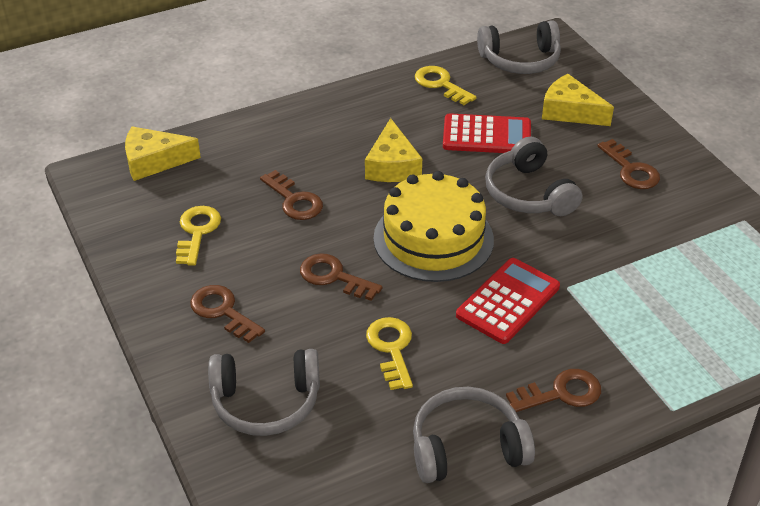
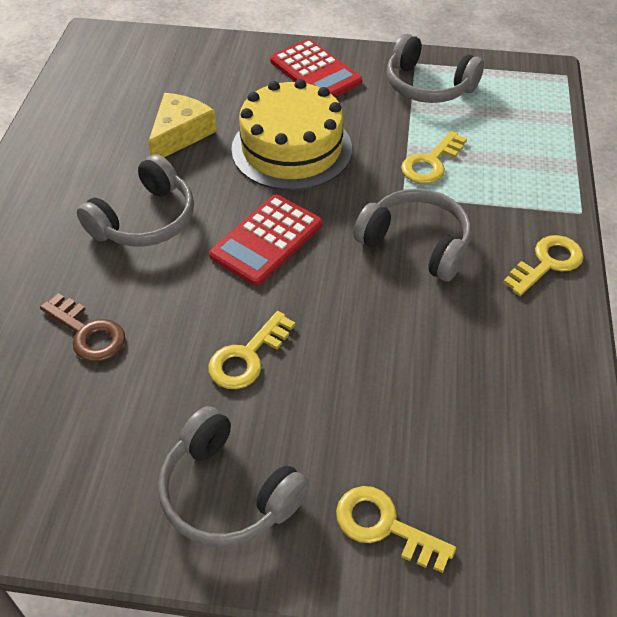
brown key: [190,285,265,343] [260,170,323,220] [300,253,383,301] [506,369,601,412] [597,139,660,189] = 5 -> [40,293,125,362] = 1
yellow cheese: [125,126,201,181] [365,118,422,182] [542,74,614,126] = 3 -> [148,93,217,157] = 1
yellow key: [176,206,221,266] [366,317,413,390] [415,66,476,105] = 3 -> [208,311,295,389] [336,486,456,573] [401,131,467,184] [503,235,584,296] = 4

